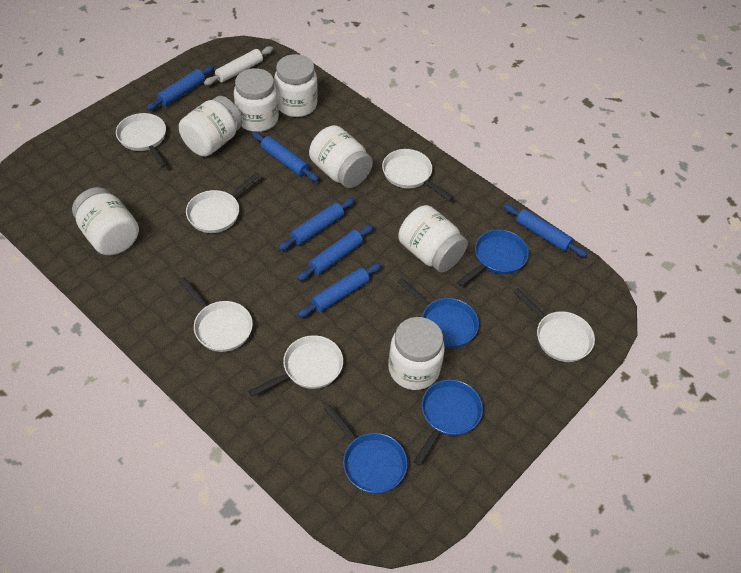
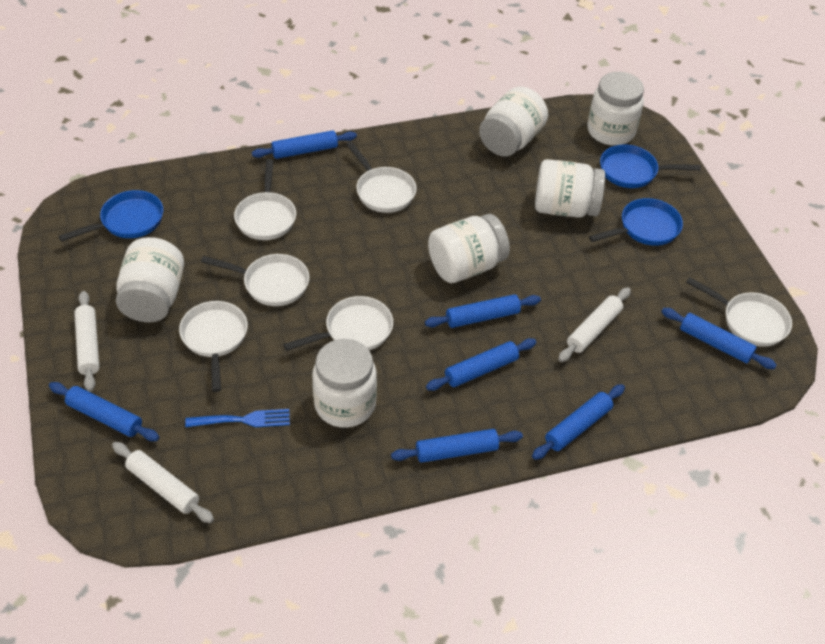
blue fork: none = 0 -> [185,409,290,427] = 1
blue pan: [324,404,408,494] [397,278,479,348] [413,379,483,466] [457,229,529,286] = 4 -> [59,190,163,242] [589,198,683,246] [600,145,701,188] = 3
blue rolling pin: [146,65,214,111] [252,131,319,182] [278,198,355,250] [297,224,373,281] [297,263,382,318] [503,204,587,257] = 6 -> [49,382,159,441] [252,130,357,159] [391,429,523,463] [425,294,541,328] [426,338,537,391] [532,384,625,460] [661,308,777,369] = 7
white jar: [72,187,139,255] [179,96,243,157] [234,68,279,132] [274,54,318,117] [309,125,373,188] [388,317,445,390] [398,205,468,273] = 7 -> [116,237,184,322] [312,339,377,428] [428,214,510,283] [479,87,548,156] [535,159,605,218] [587,72,644,146] = 6
white rolling pin: [204,46,273,85] = 1 -> [74,291,99,392] [112,442,214,523] [558,287,631,362] = 3

